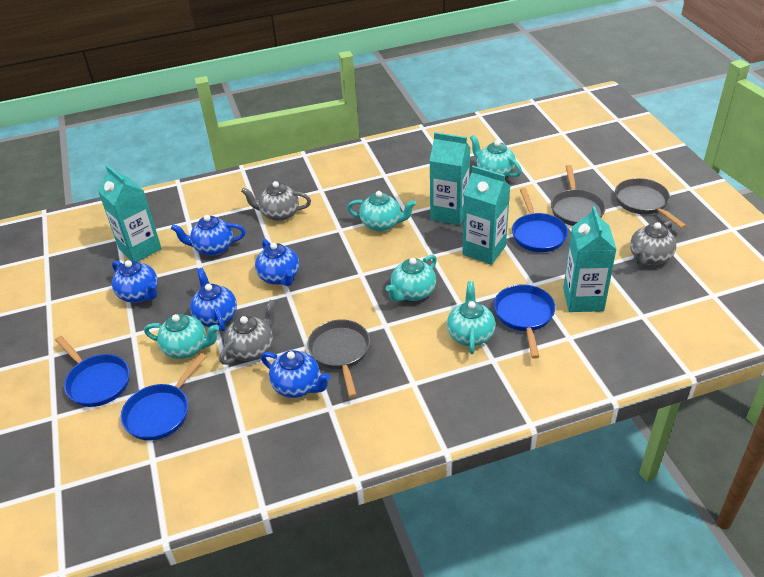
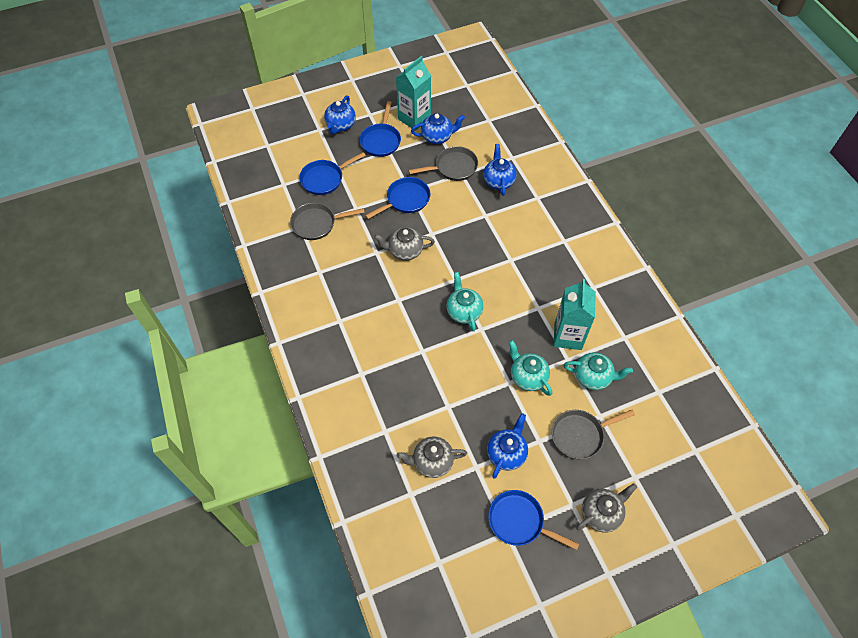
blue teapot: [112,260,158,303] [171,215,246,256] [190,268,237,332] [255,239,299,286] [261,350,330,398] = 5 -> [324,95,356,134] [411,113,465,144] [483,144,517,196] [487,413,528,479] = 4
turquoise carton: [98,165,162,262] [429,132,470,225] [462,166,510,265] [563,206,617,312] = 4 -> [396,56,431,131] [553,279,596,350] = 2
turquoise teapot: [144,314,219,359] [347,191,416,232] [386,255,437,302] [447,281,495,354] [470,135,522,177] = 5 -> [447,272,483,331] [509,340,552,396] [563,352,633,390] = 3

